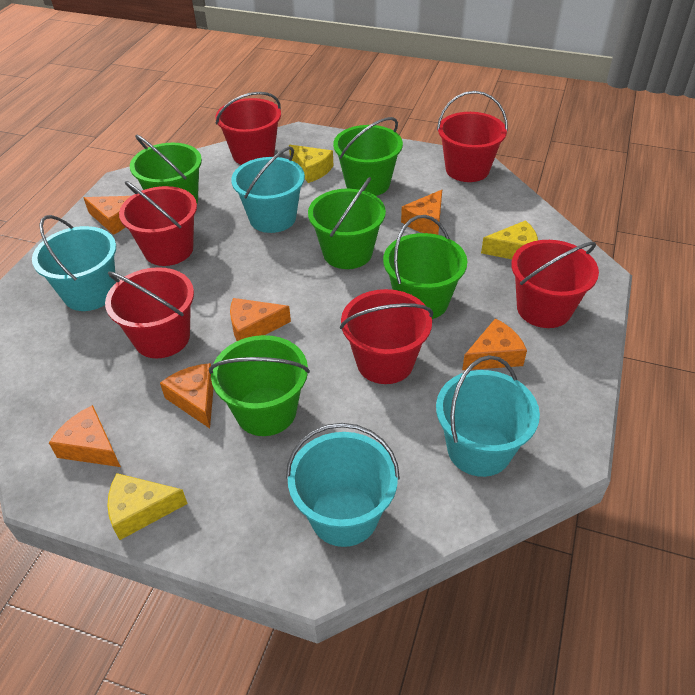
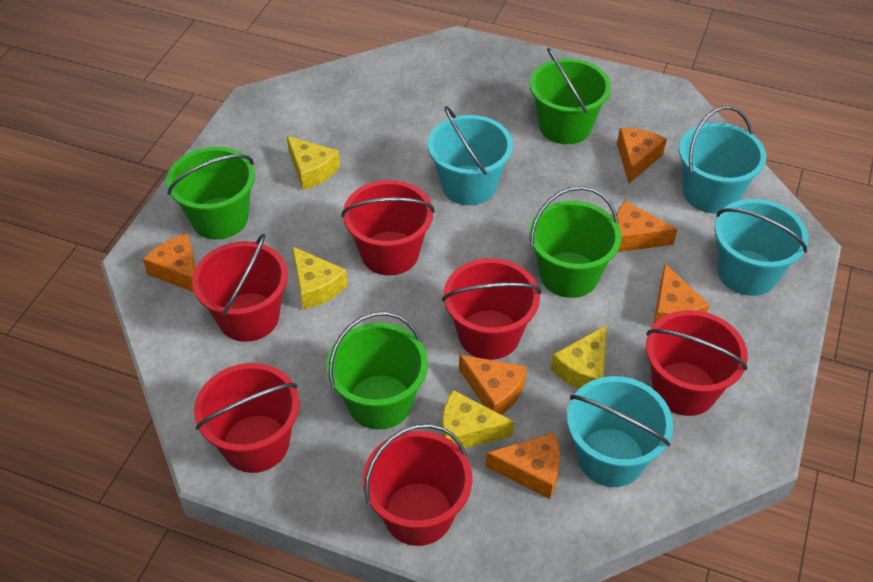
green bucket: [130,134,202,203] [209,335,310,436] [308,177,386,269] [333,117,403,196] [383,215,468,319] = 5 -> [166,147,255,239] [327,312,428,430] [529,186,622,298] [530,48,611,144] = 4
yellow cheese: [107,473,188,540] [289,145,333,183] [481,220,538,259] = 3 -> [287,136,340,190] [292,246,348,309] [442,390,514,449] [551,325,607,389] = 4

